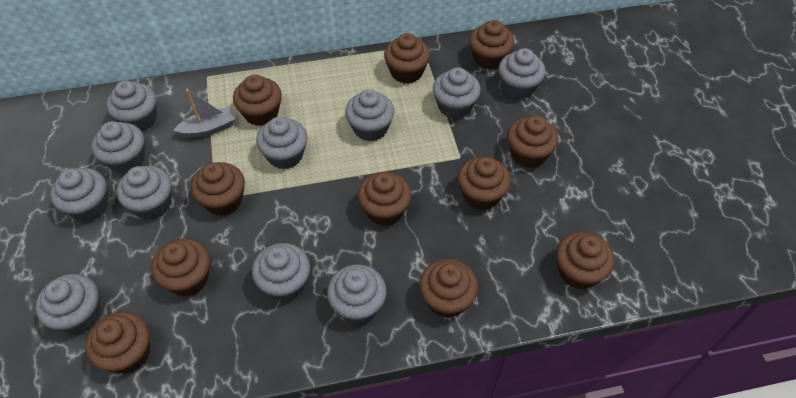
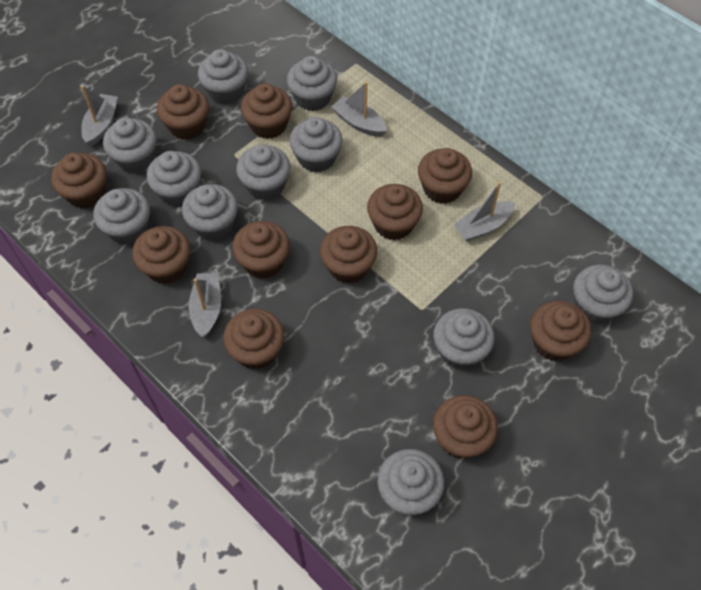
grey boat: [173,89,235,138] = 1 -> [81,85,118,146] [188,273,221,338] [331,82,387,137] [454,182,515,241] = 4

